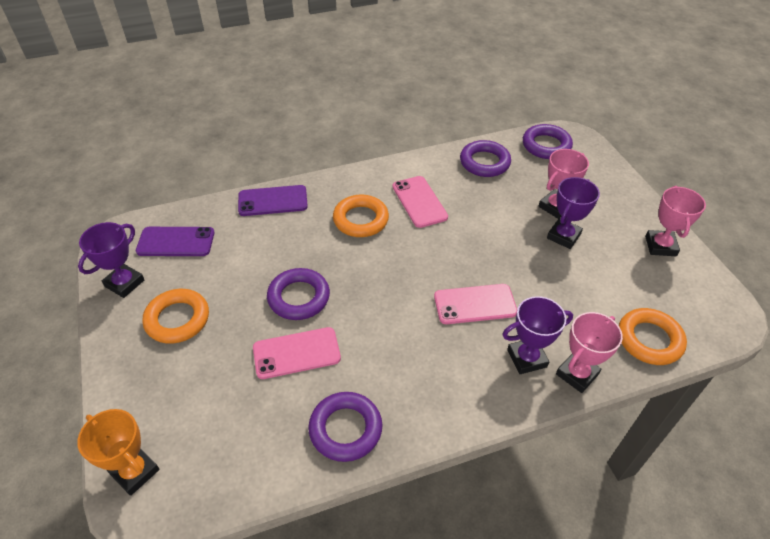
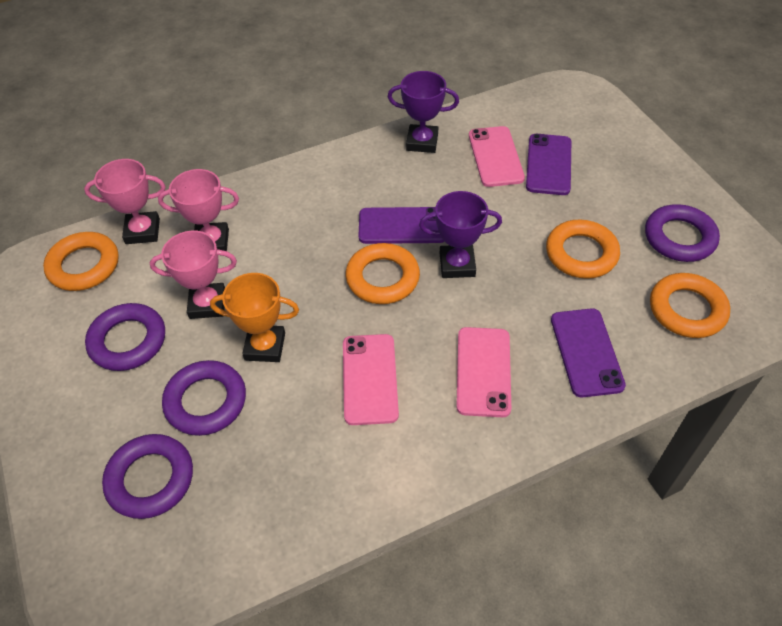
orange ring: [142,289,209,344] [333,195,389,237] [619,308,687,365] = 3 -> [43,232,119,291] [346,243,420,304] [546,220,620,279] [650,273,730,338] = 4
purple phone: [136,227,215,256] [238,185,308,216] = 2 -> [358,207,445,244] [526,134,571,195] [551,308,626,398] = 3
purple trophy: [78,222,145,298] [502,296,573,374] [547,177,600,249] = 3 -> [388,71,459,153] [419,191,502,278] = 2

